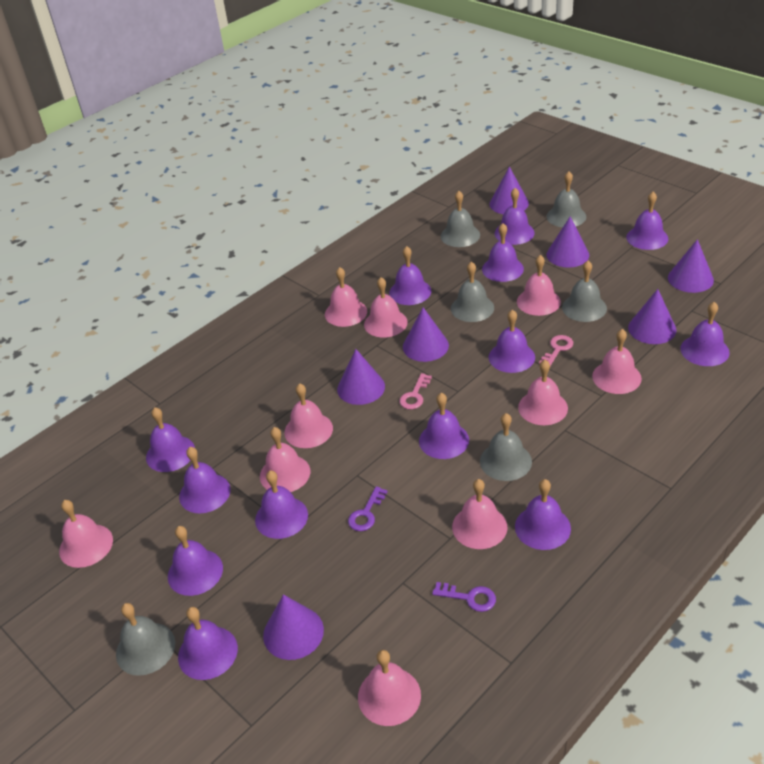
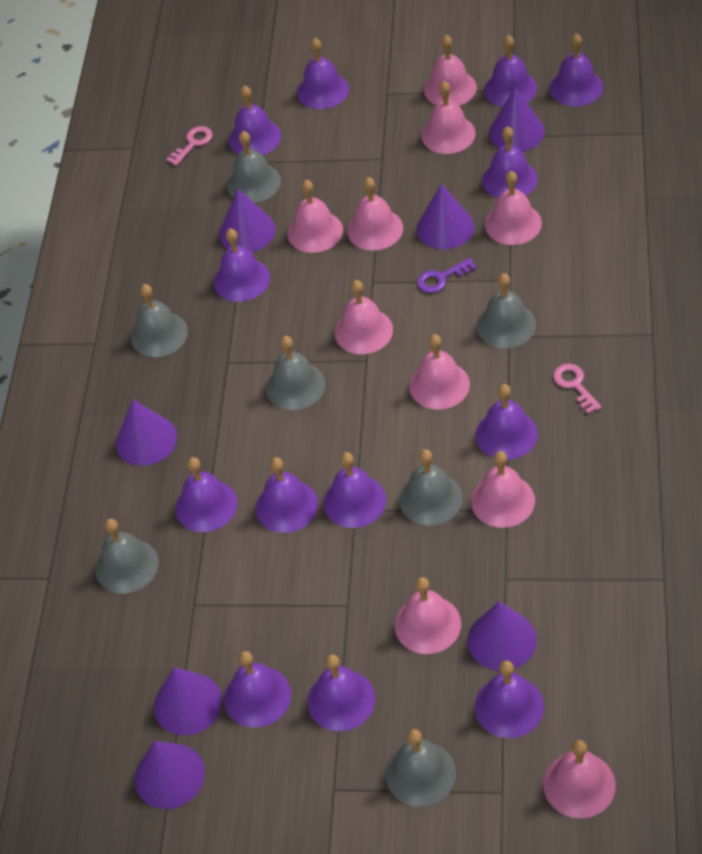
grey bell: [116,603,175,676] [441,191,480,247] [451,262,494,322] [480,413,532,481] [547,172,586,227] [562,261,607,322] = 6 -> [96,519,159,594] [131,284,188,357] [227,131,281,203] [266,336,325,410] [386,729,456,807] [399,449,463,526] [476,273,536,348] = 7
purple key: [348,486,388,531] [432,582,496,612] = 2 -> [417,258,477,293] = 1

